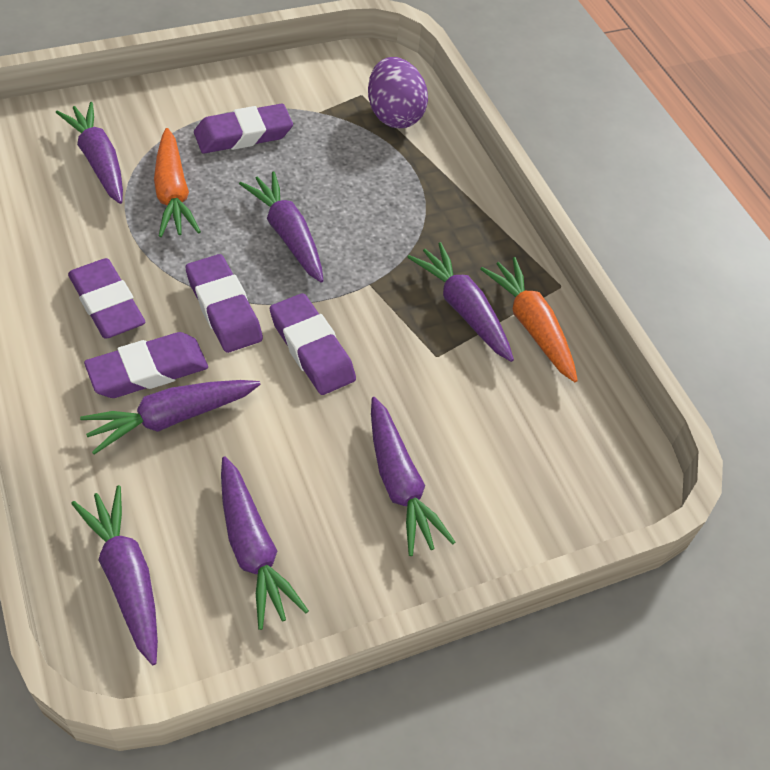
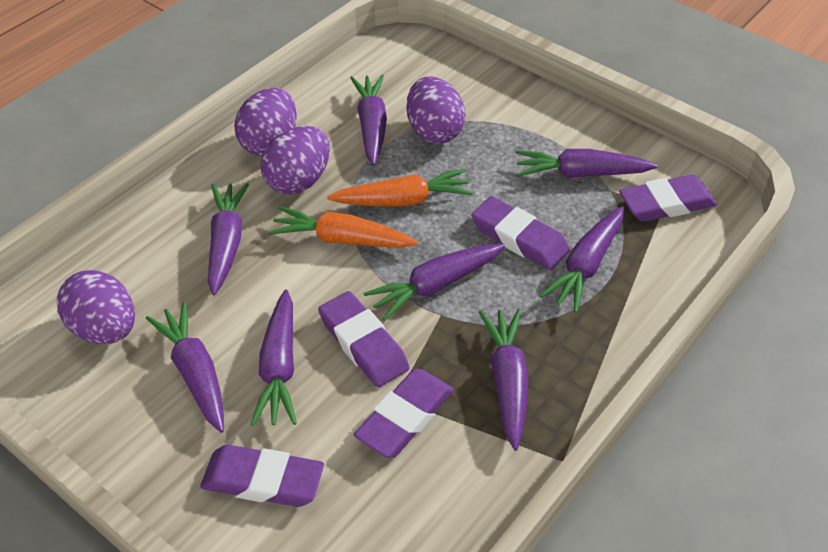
purple carrot: [56,102,123,204] [71,485,158,665] [80,380,261,455] [221,456,309,630] [239,171,324,283] [371,397,455,556] [407,242,514,362] = 7 -> [146,302,224,433] [208,183,249,295] [251,289,297,426] [350,75,387,165] [364,244,505,321] [479,309,528,451] [515,149,657,178] [539,207,624,313] = 8
purple egg: [368,57,428,128] = 1 -> [57,270,135,344] [234,88,297,156] [261,126,330,194] [406,76,466,144] = 4

